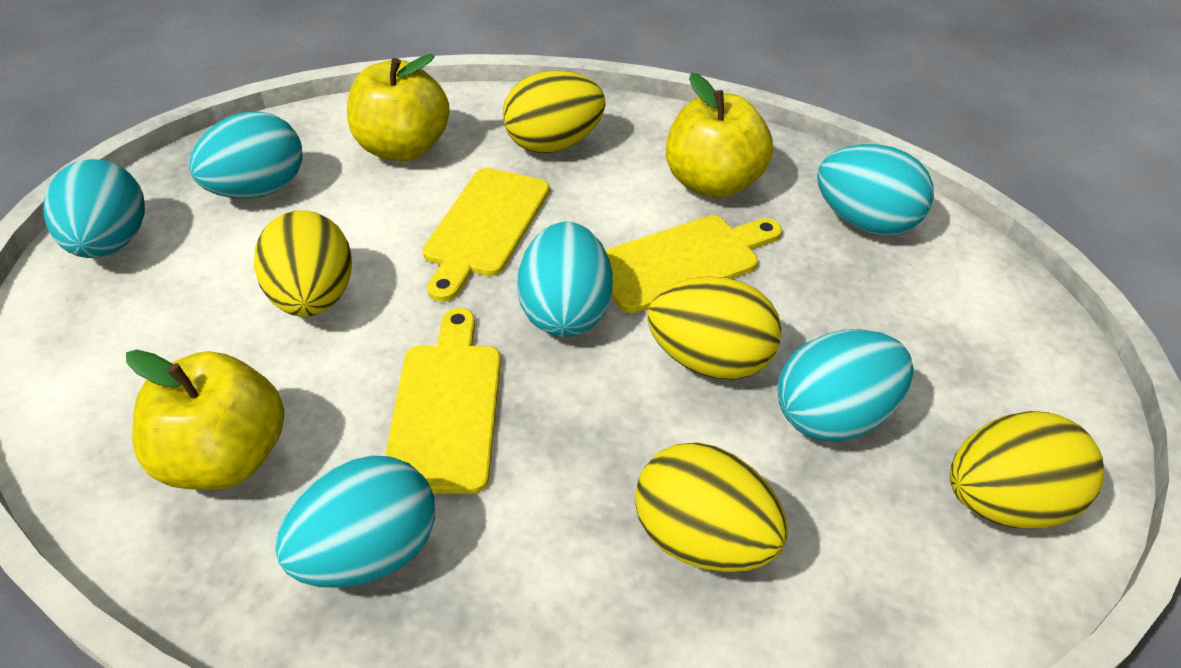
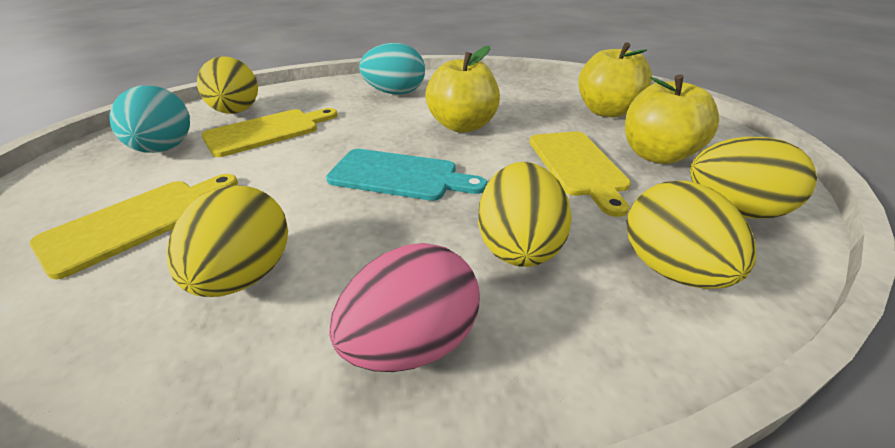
pink egg: none = 0 -> [329,243,480,372] = 1
turquoise cutting board: none = 0 -> [326,149,487,201] = 1
turquoise egg: [43,159,145,258] [189,112,302,199] [275,455,435,588] [517,222,613,337] [777,329,913,442] [817,144,934,236] = 6 -> [109,85,190,153] [359,43,425,95] = 2

